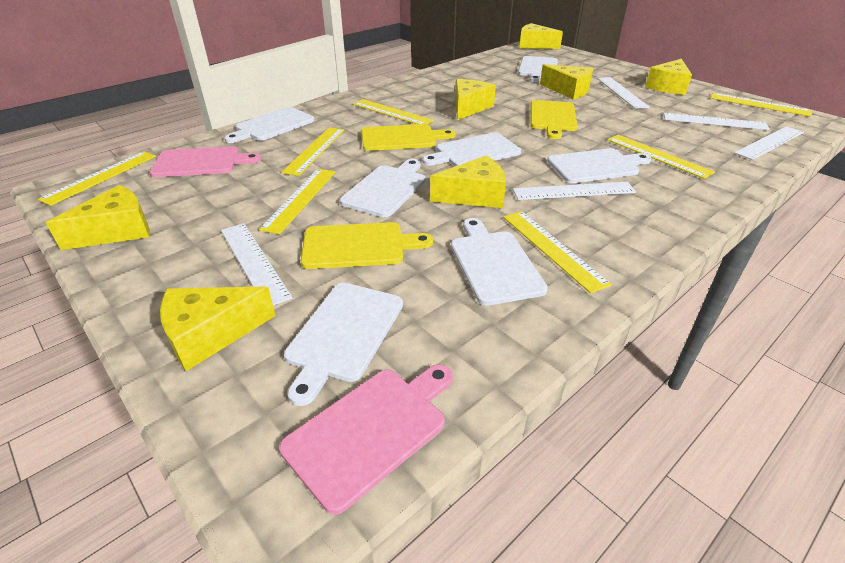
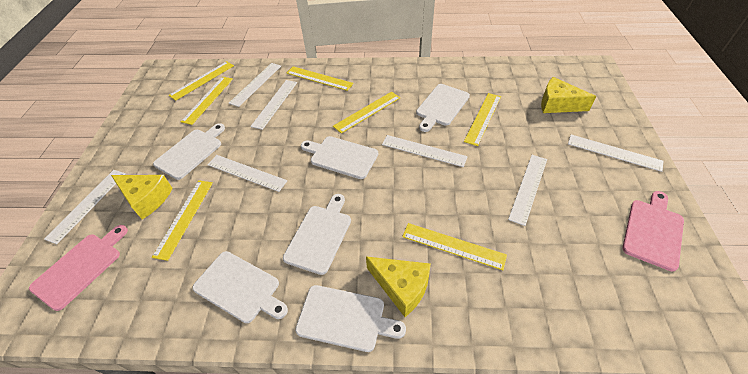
white cutting board: [224,107,315,143] [284,283,403,406] [340,159,426,217] [422,132,521,166] [451,218,548,305] [518,56,558,82] [547,148,651,183] = 7 -> [153,123,225,180] [192,251,288,323] [283,194,351,275] [295,285,406,352] [301,136,378,179] [416,84,470,132] = 6
white ruler: [221,223,292,306] [513,182,636,200] [597,77,650,109] [664,113,770,130] [735,126,804,160] = 5 -> [44,170,126,244] [207,155,287,192] [229,63,281,107] [250,80,297,130] [382,135,468,167] [508,155,547,226] [568,135,663,172] = 7
yellow cheese: [46,185,150,250] [160,287,276,371] [430,155,506,208] [455,79,496,120] [519,23,563,49] [540,64,593,100] [645,59,692,95] = 7 -> [111,175,172,219] [366,257,431,317] [541,77,597,113] = 3
yellow cutting board: [301,222,433,269] [361,124,456,151] [530,100,577,139] = 3 -> none = 0

